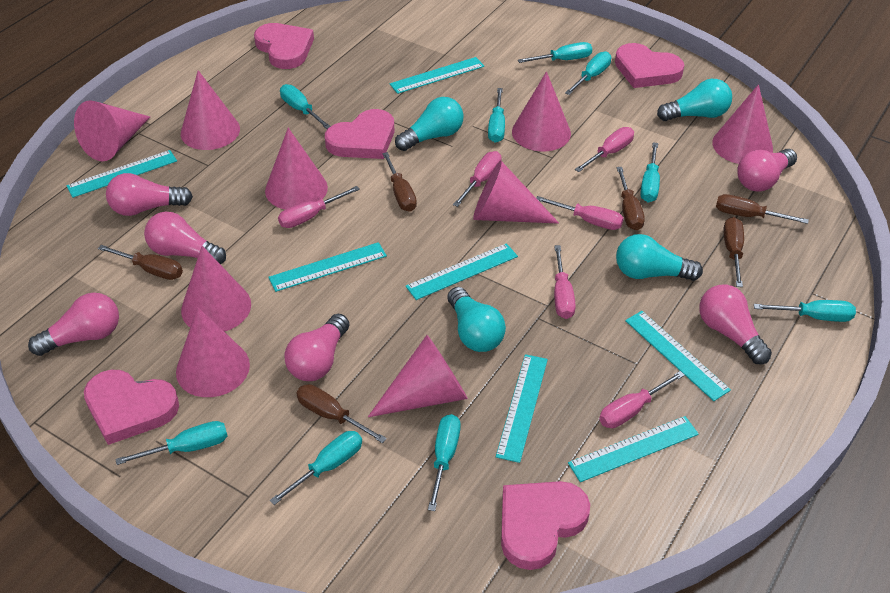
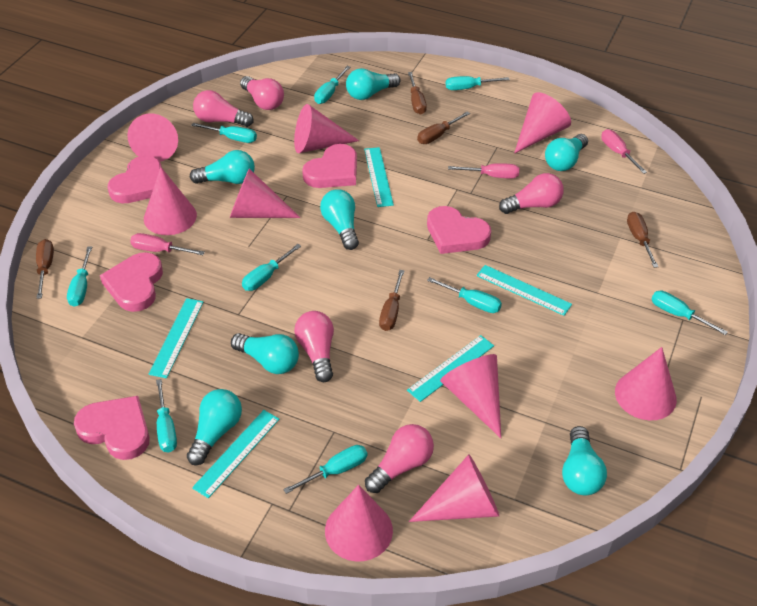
brown screwdriver: [98,245,183,280] [296,384,387,443] [382,152,417,212] [617,167,645,230] [716,194,809,224] [724,217,744,287] = 6 -> [36,239,54,299] [379,270,405,331] [408,72,427,115] [417,111,470,144] [627,211,658,268] = 5
pink light bulb: [28,293,119,356] [106,173,193,216] [144,212,226,264] [284,314,350,381] [699,285,772,364] [737,149,797,192] = 6 -> [193,90,254,127] [240,76,284,110] [294,311,334,382] [365,424,434,493] [499,173,564,214] = 5
pink screwdriver: [278,186,360,228] [453,151,502,207] [536,196,624,230] [554,245,576,319] [575,127,634,172] [599,371,685,428] = 6 -> [130,233,205,255] [448,163,519,179] [601,129,647,174] = 3
turquoise light bulb: [395,97,464,151] [447,287,506,352] [616,234,703,281] [657,79,732,121] = 4 -> [187,389,242,465] [190,150,255,184] [231,333,299,374] [320,189,359,250] [346,68,400,100] [545,134,588,171] [562,426,607,495] = 7
turquoise ruler: [66,150,177,198] [269,242,387,292] [390,57,484,94] [406,243,518,300] [496,354,548,463] [568,416,699,482] [625,311,731,401] = 7 -> [149,298,204,378] [192,410,279,498] [364,147,394,207] [407,335,494,402] [476,265,572,316] = 5

